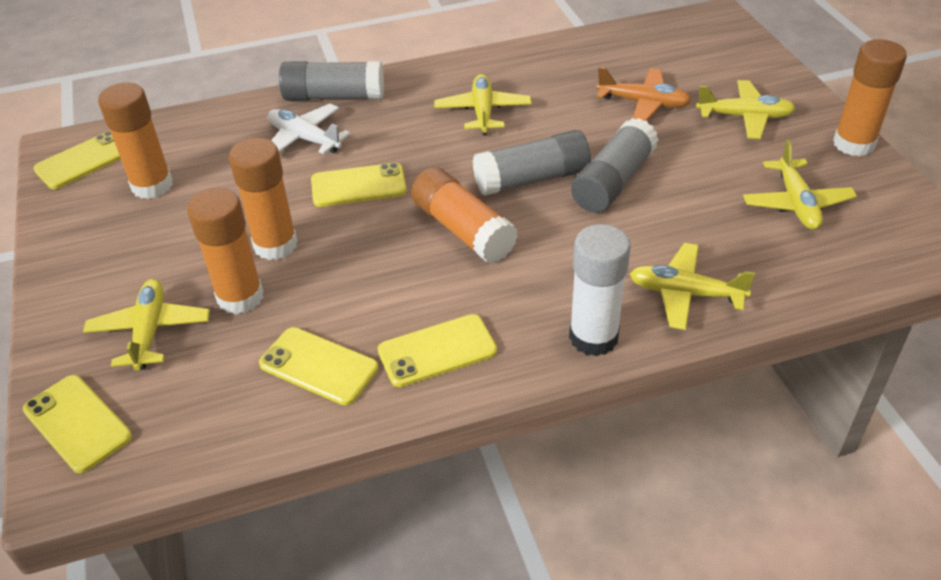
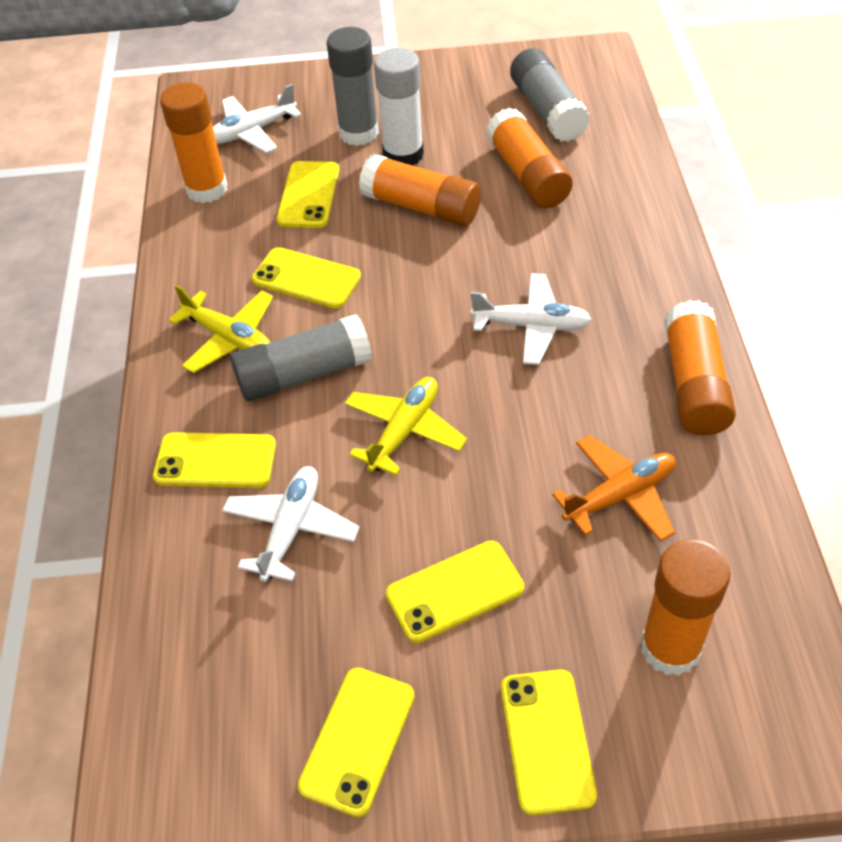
white plane: [268,104,351,155] = 1 -> [213,84,302,153] [222,466,360,582] [470,273,591,365] = 3
yellow phone: [23,375,132,473] [33,131,121,189] [259,327,378,405] [311,162,407,207] [378,314,497,387] = 5 -> [153,432,276,488] [252,247,361,308] [277,161,339,228] [298,668,415,817] [386,540,524,643] [501,669,597,815] = 6
yellow plane: [83,279,210,371] [434,74,532,135] [630,243,755,330] [696,80,796,139] [743,140,857,230] = 5 -> [169,284,273,373] [345,377,467,476] = 2

